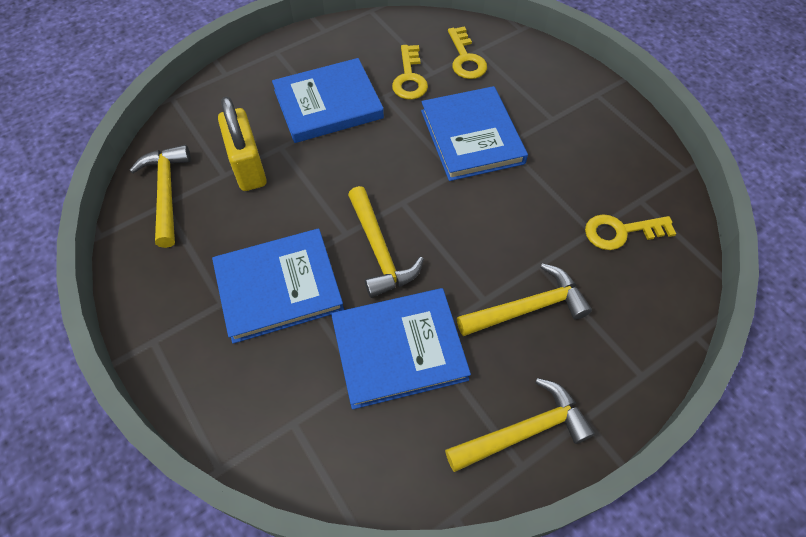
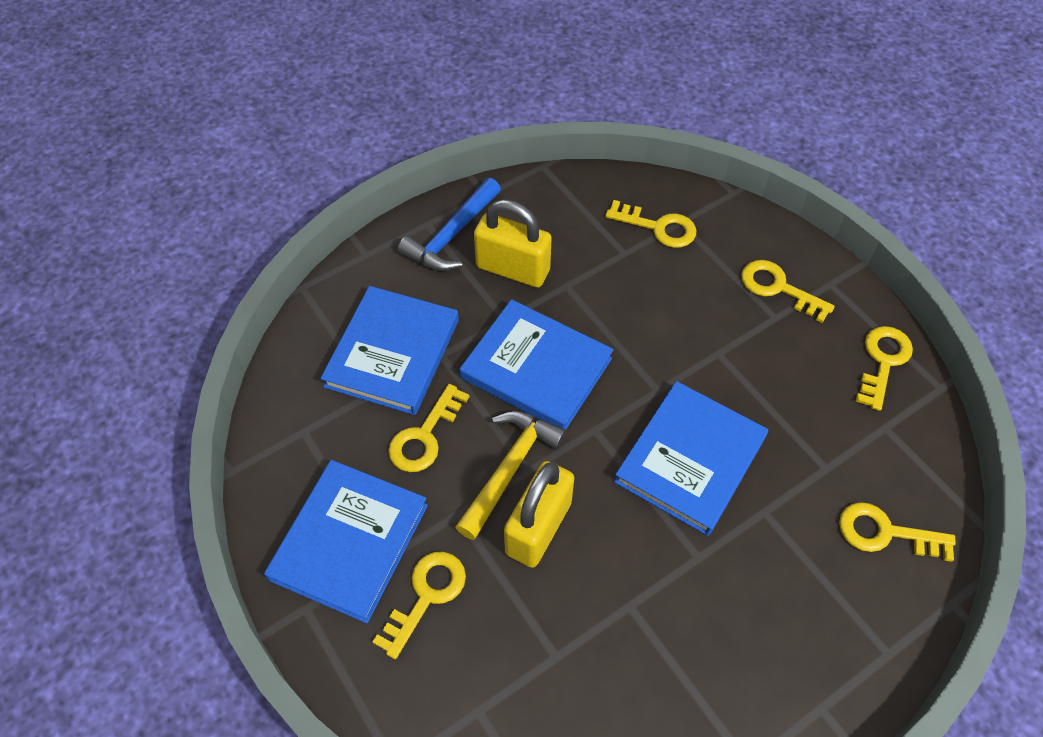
blue hammer: none = 0 -> [398,178,501,271] = 1
yellow hammer: [129,145,191,248] [348,186,424,298] [445,378,595,472] [457,264,592,336] = 4 -> [455,411,567,540] = 1
yellow key: [392,45,428,100] [448,26,487,79] [585,214,676,250] = 3 -> [372,552,466,659] [388,384,470,472] [605,200,696,248] [741,260,835,323] [839,502,956,562] [856,326,913,411] = 6
yellow padlock: [218,96,267,191] = 1 -> [474,199,552,288] [504,461,574,568] = 2

